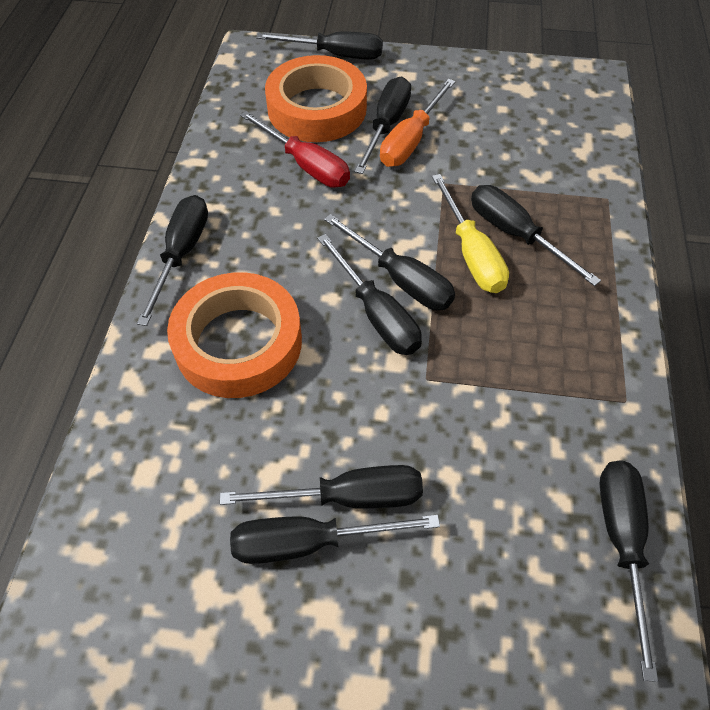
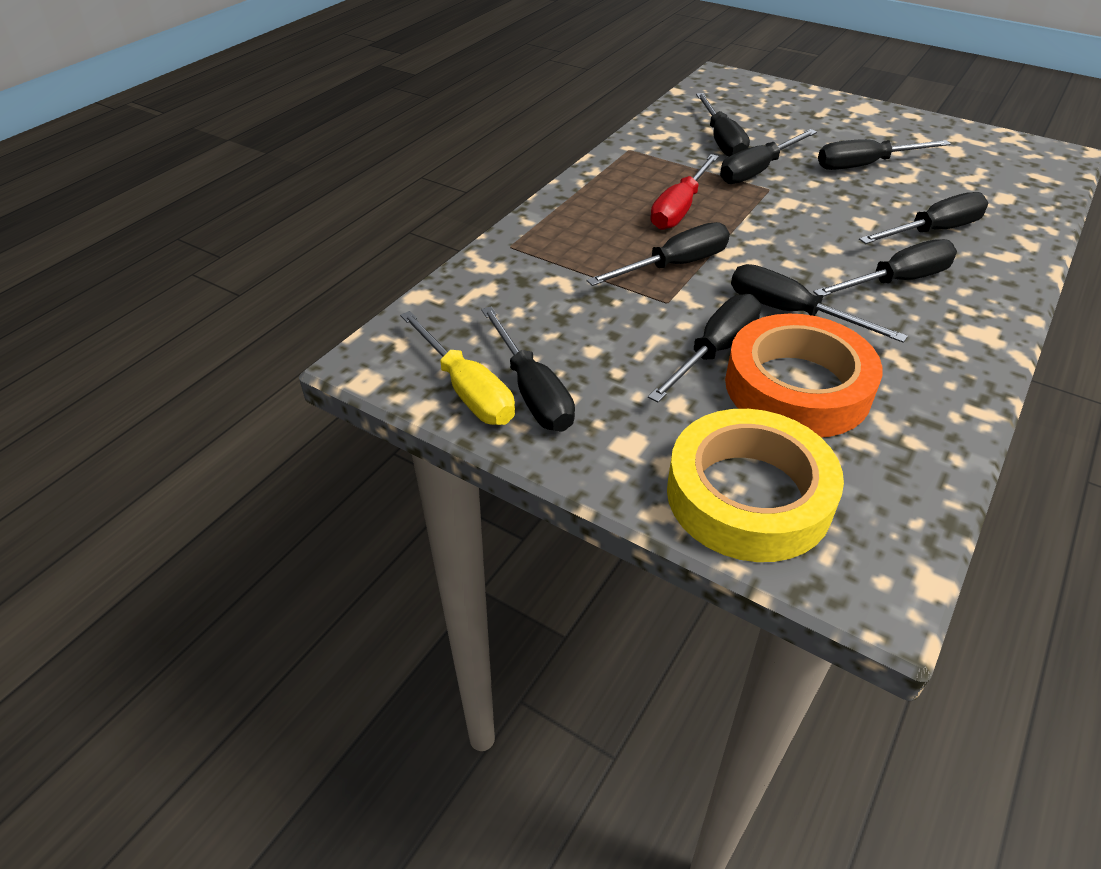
orange screwdriver: [380,79,456,167] = 1 -> none = 0
orange tape: [167,272,302,398] [265,55,367,142] = 2 -> [725,314,883,438] = 1
yellow tape: none = 0 -> [667,409,844,562] = 1

